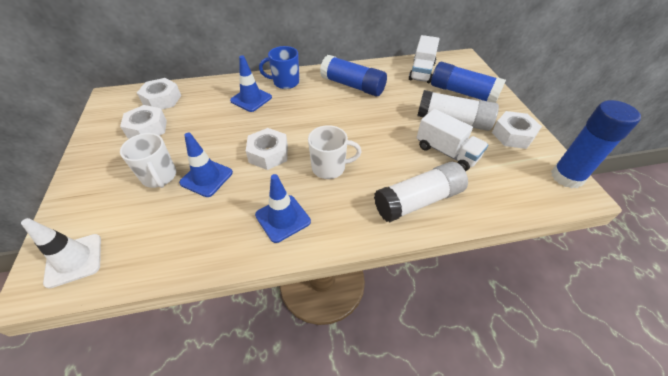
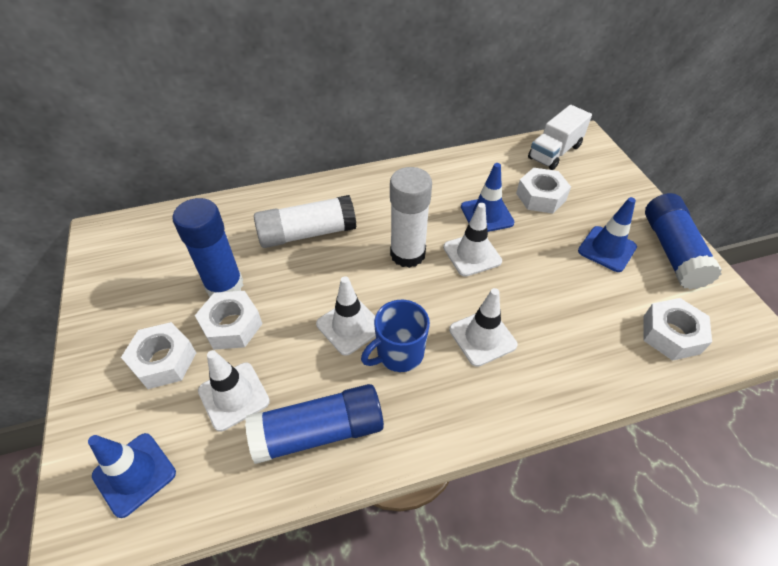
white mug: [120,133,176,188] [308,125,362,179] = 2 -> none = 0
white traffic cone: [21,218,101,289] = 1 -> [198,350,270,431] [316,276,376,356] [443,203,502,277] [449,288,517,367] = 4
white truck: [409,35,440,83] [417,109,488,171] = 2 -> [528,105,592,170] = 1

